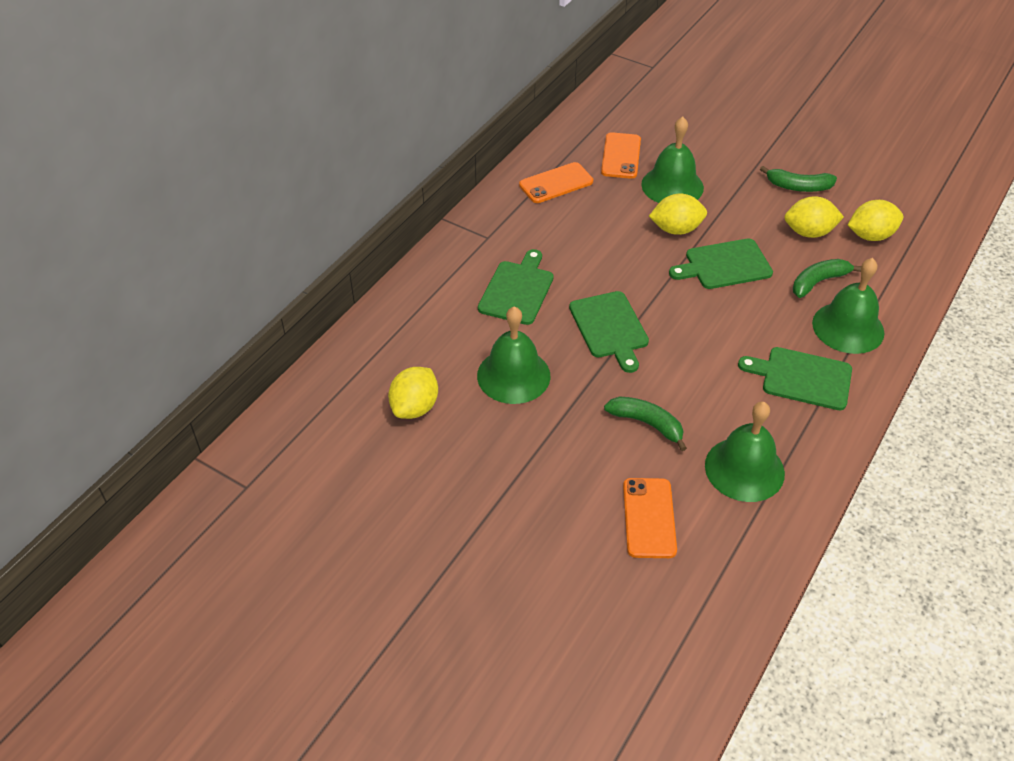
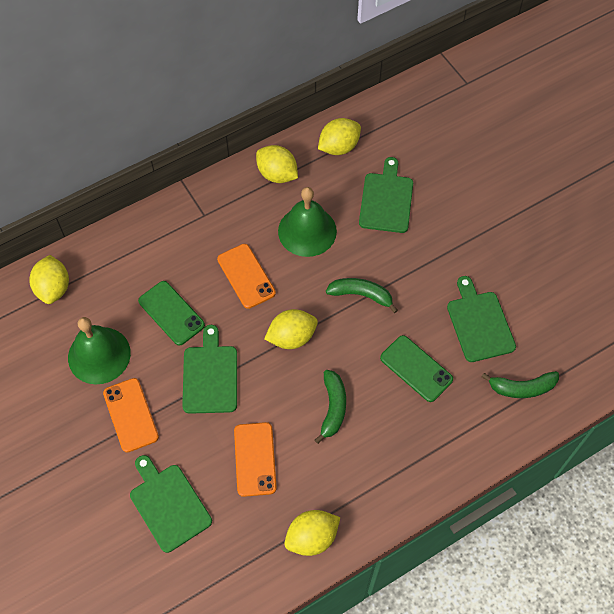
green bell: [477,306,551,404] [641,117,704,203] [705,402,785,502] [812,258,884,354] = 4 -> [68,317,131,384] [278,187,337,257] = 2
green phone: none = 0 -> [138,281,205,346] [380,335,453,402] = 2
yellow lemon: [388,367,438,419] [649,194,707,235] [785,196,844,238] [848,200,903,241] = 4 -> [29,255,69,304] [256,145,298,183] [264,309,318,349] [284,510,340,556] [318,118,361,155] = 5

